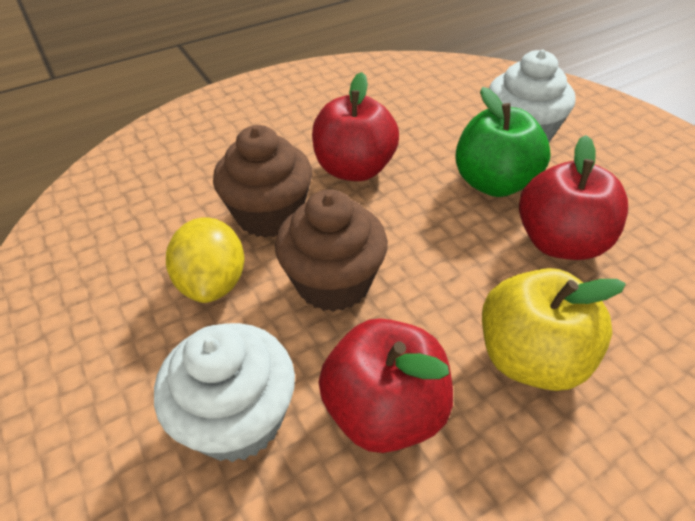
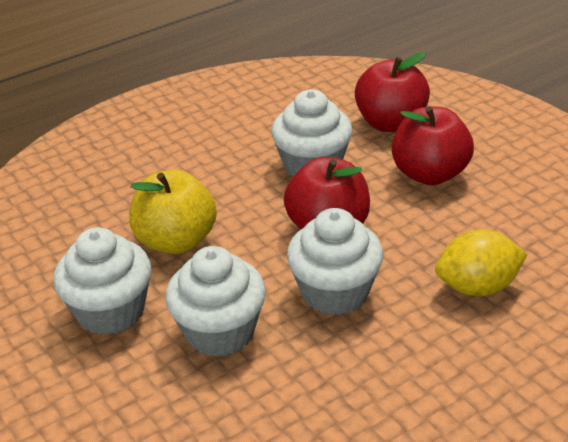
brown cupcake: [213,125,312,238] [275,189,388,312] = 2 -> none = 0
green apple: [455,87,551,197] = 1 -> none = 0
white cupcake: [154,323,295,462] [489,50,576,142] = 2 -> [54,227,152,335] [165,246,266,357] [271,89,353,177] [287,208,383,315] = 4

